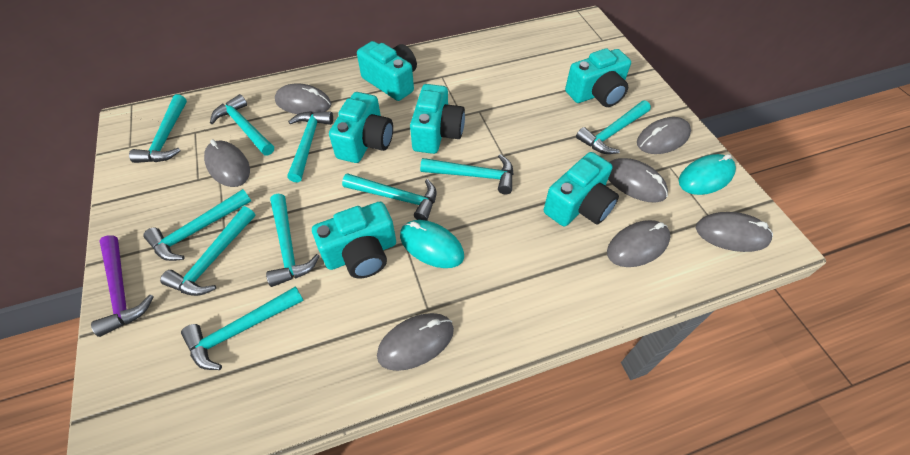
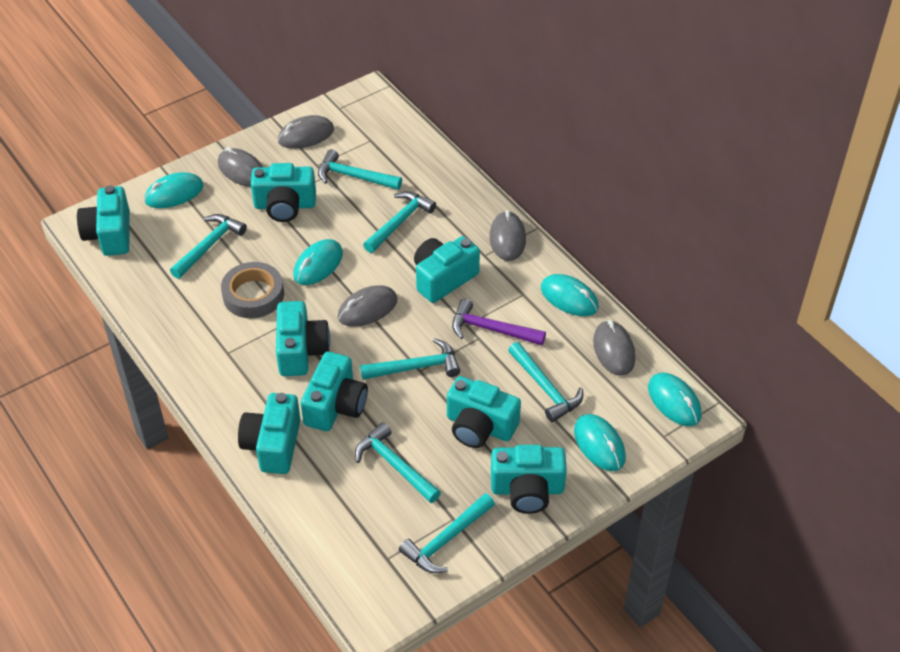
grey mouse: [204,139,250,187] [275,84,332,114] [377,313,454,371] [607,220,671,267] [608,158,668,202] [637,117,691,154] [696,212,773,252] = 7 -> [218,147,263,187] [278,115,334,149] [338,285,397,327] [489,210,526,261] [593,320,635,376] = 5
grey tape: none = 0 -> [221,262,284,318] = 1
turquoise camera: [312,202,396,278] [329,92,393,163] [357,41,417,101] [410,84,465,154] [544,152,619,226] [565,48,631,107] = 6 -> [77,185,130,256] [238,393,301,474] [251,163,316,222] [276,301,330,376] [301,352,368,431] [414,236,480,303] [447,376,521,448] [491,445,567,514] = 8
turquoise hammer: [129,94,187,163] [143,189,251,261] [160,206,255,296] [181,286,304,370] [210,94,274,155] [266,194,320,287] [287,111,333,182] [342,173,437,221] [420,154,513,194] [576,100,651,154] = 10 -> [170,214,247,279] [318,149,402,190] [355,422,441,503] [360,338,460,380] [363,191,436,253] [399,493,495,573] [508,342,583,422] = 7
turquoise mouse: [400,220,464,268] [679,154,736,195] = 2 -> [144,172,204,208] [293,239,343,285] [541,274,599,316] [574,414,626,471] [648,373,702,426] = 5

